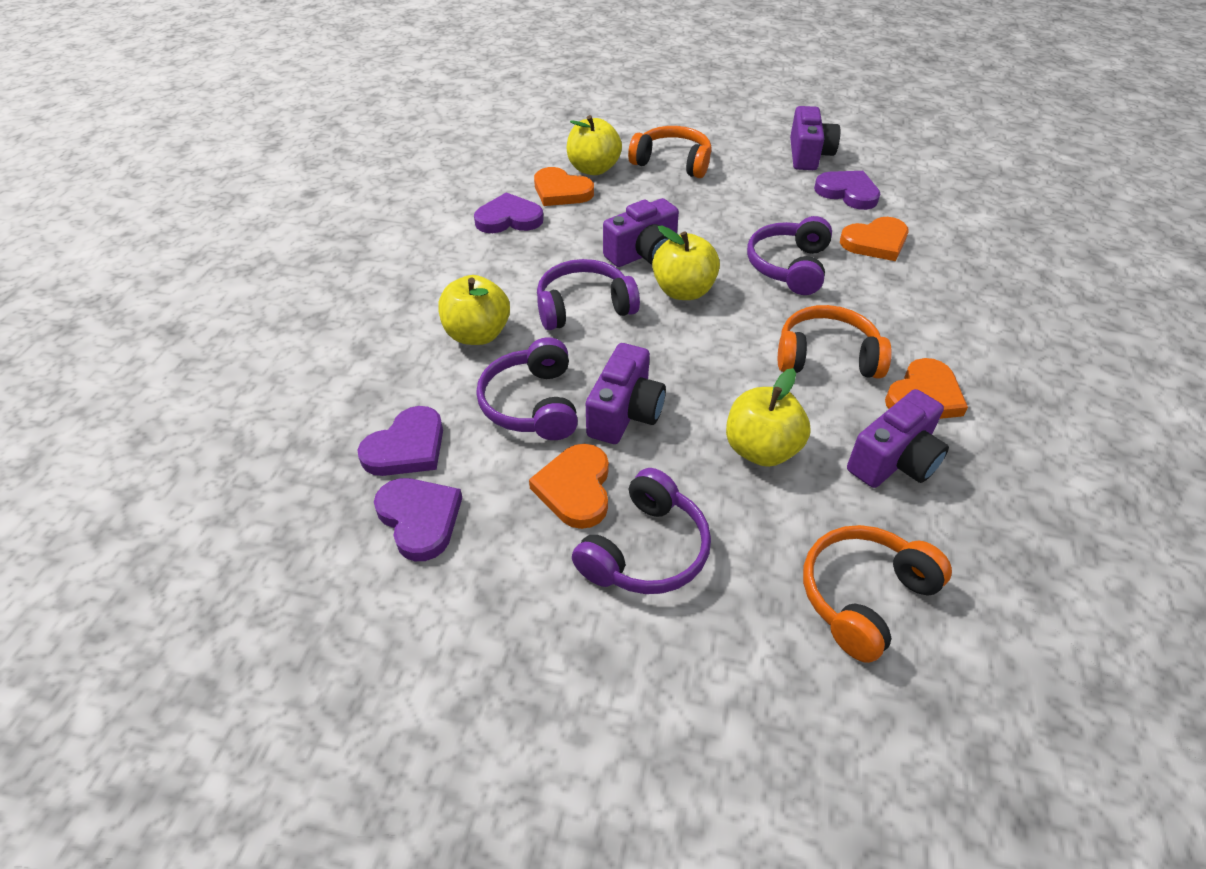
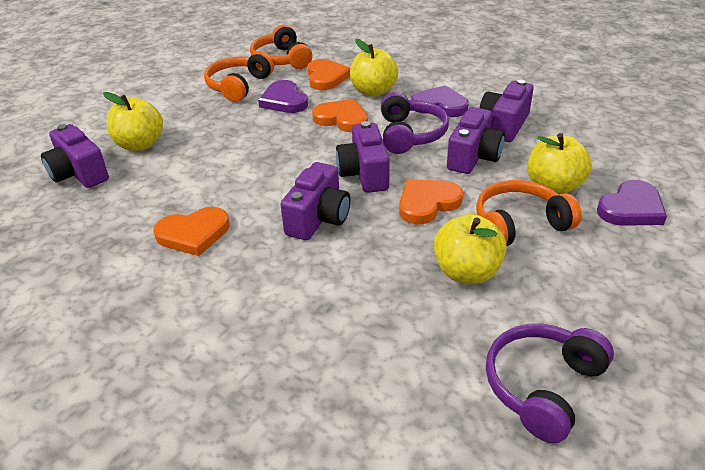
purple camera: [586,343,666,444] [603,198,679,267] [790,106,840,170] [847,389,949,488] = 4 -> [41,124,109,188] [281,162,350,240] [336,121,390,193] [447,107,505,174] [480,79,534,142] = 5
purple headphones: [476,337,578,440] [537,259,640,330] [572,468,711,594] [747,216,832,295] = 4 -> [381,92,449,154] [486,324,614,443] = 2
purple heart: [358,406,443,476] [374,478,462,561] [474,192,543,233] [814,171,880,210] = 4 -> [258,80,308,113] [411,85,469,117] [597,180,667,226] = 3

